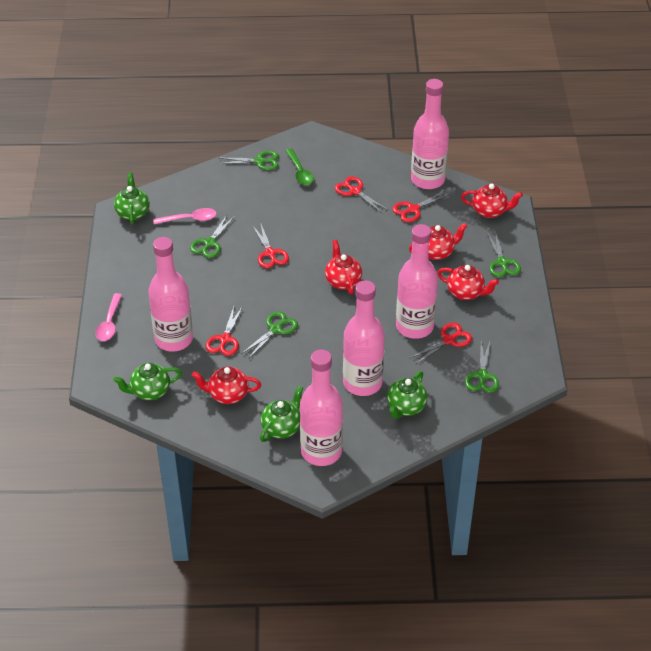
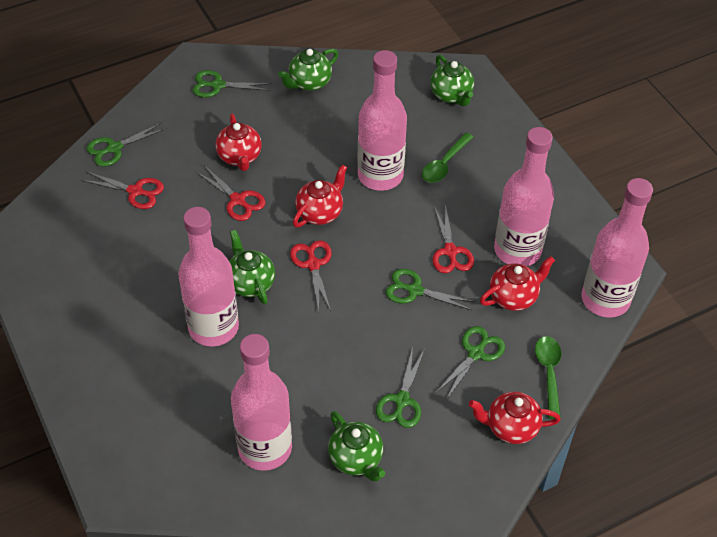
green spoon: [285,148,314,185] = 1 -> [422,133,474,183] [535,336,561,419] = 2
pink spoon: [95,293,122,341] [153,208,217,224] = 2 -> none = 0
red scissors: [205,306,243,356] [252,224,289,268] [335,176,388,213] [392,190,451,223] [410,323,472,364] = 5 -> [81,171,164,209] [196,165,266,221] [290,240,332,311] [433,204,474,273] = 4
red teapot: [192,367,261,404] [325,240,362,294] [409,223,467,260] [437,265,499,300] [461,184,523,218] = 5 -> [215,114,262,171] [293,164,347,227] [469,392,561,444] [480,256,555,311] = 4

